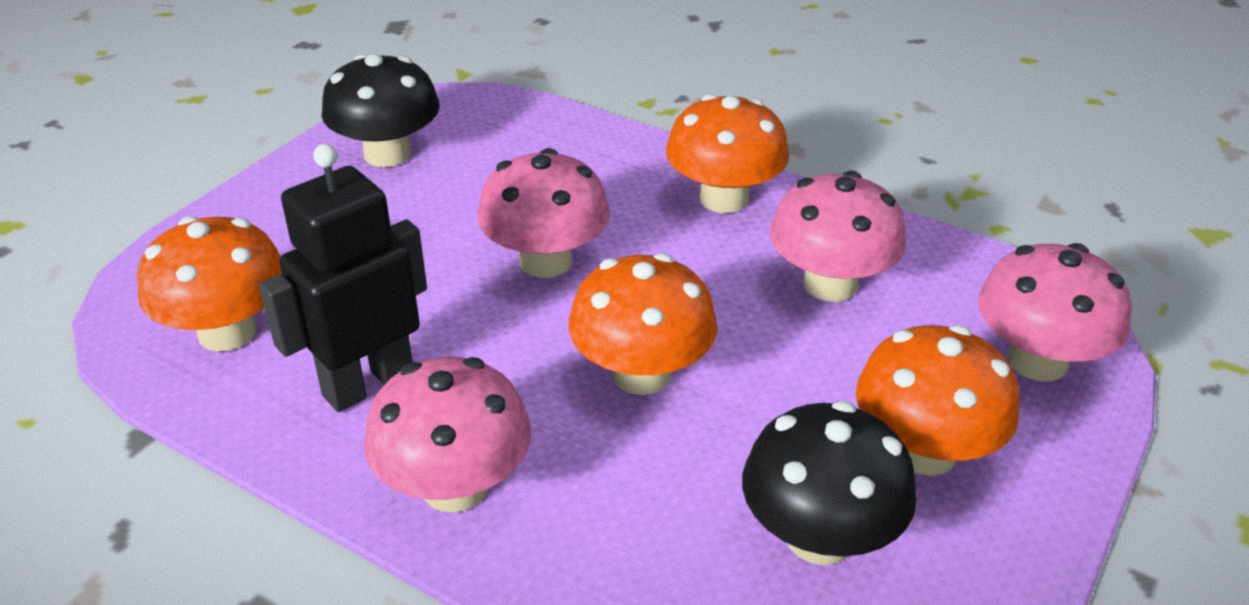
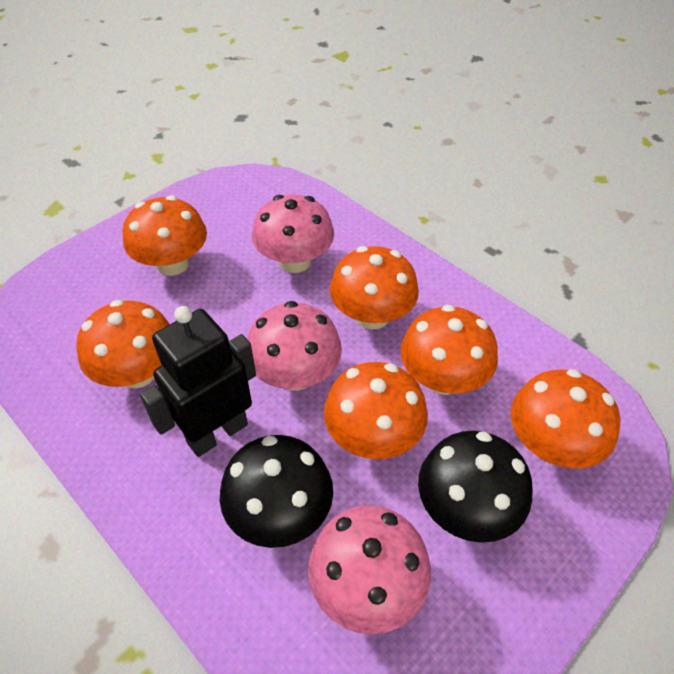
orange mushroom: [137,216,282,352] [569,253,717,395] [666,94,789,213] [856,325,1019,476] = 4 -> [77,300,170,389] [123,196,207,276] [324,362,428,459] [330,246,419,330] [401,305,498,395] [511,369,620,469] = 6
pink mushroom: [364,357,531,512] [477,148,610,278] [770,171,906,302] [978,243,1132,381] = 4 -> [247,301,342,391] [252,195,334,273] [308,505,431,634] = 3

